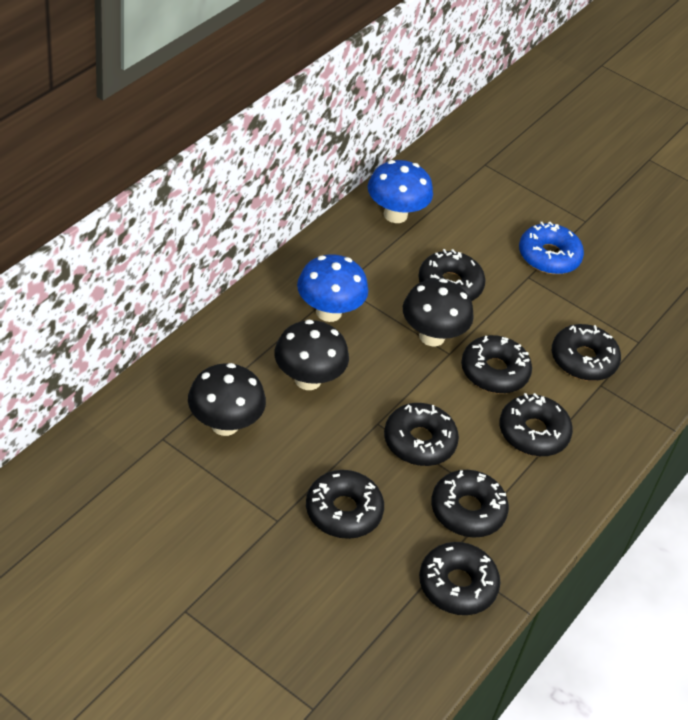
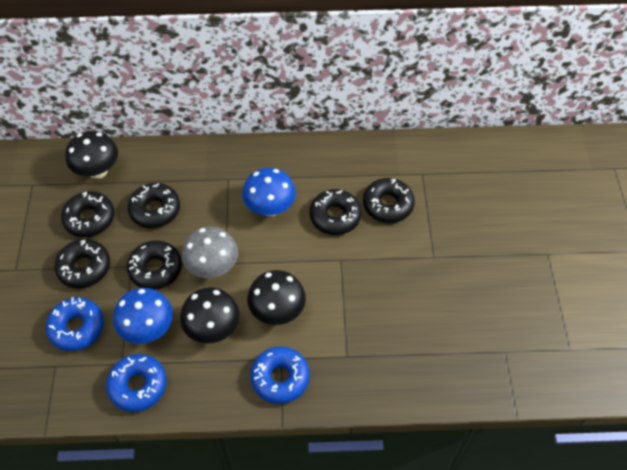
black donut: [306,470,384,539] [384,403,459,466] [418,249,485,301] [419,542,500,615] [431,470,509,538] [461,335,532,394] [499,393,573,456] [552,324,621,381] = 8 -> [54,239,110,288] [61,191,115,237] [127,183,180,228] [127,240,182,290] [309,189,361,235] [363,178,415,223] = 6
blue donut: [519,222,584,274] = 1 -> [45,297,104,351] [106,354,167,412] [250,346,310,404] = 3
grey mushroom: none = 0 -> [182,226,238,278] = 1

